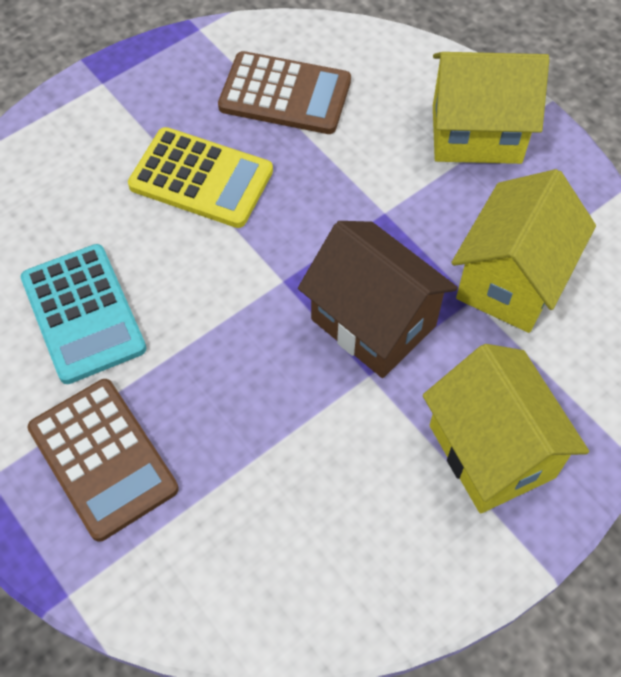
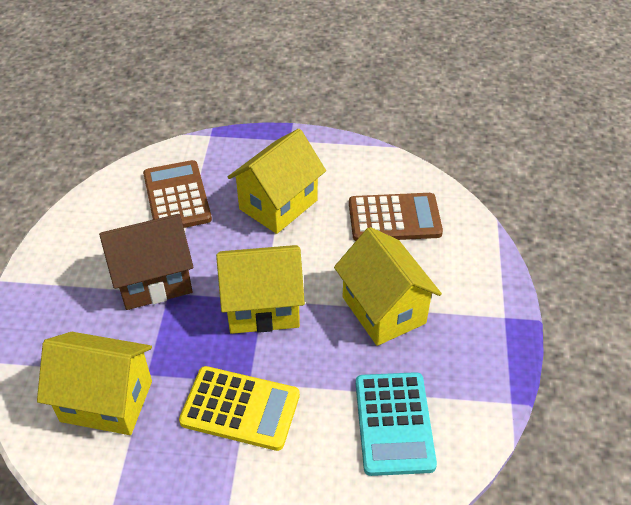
yellow house: [423,344,589,514] [433,52,549,164] [451,169,596,333] = 3 -> [37,332,152,435] [216,245,305,334] [228,129,326,234] [334,227,442,346] = 4

